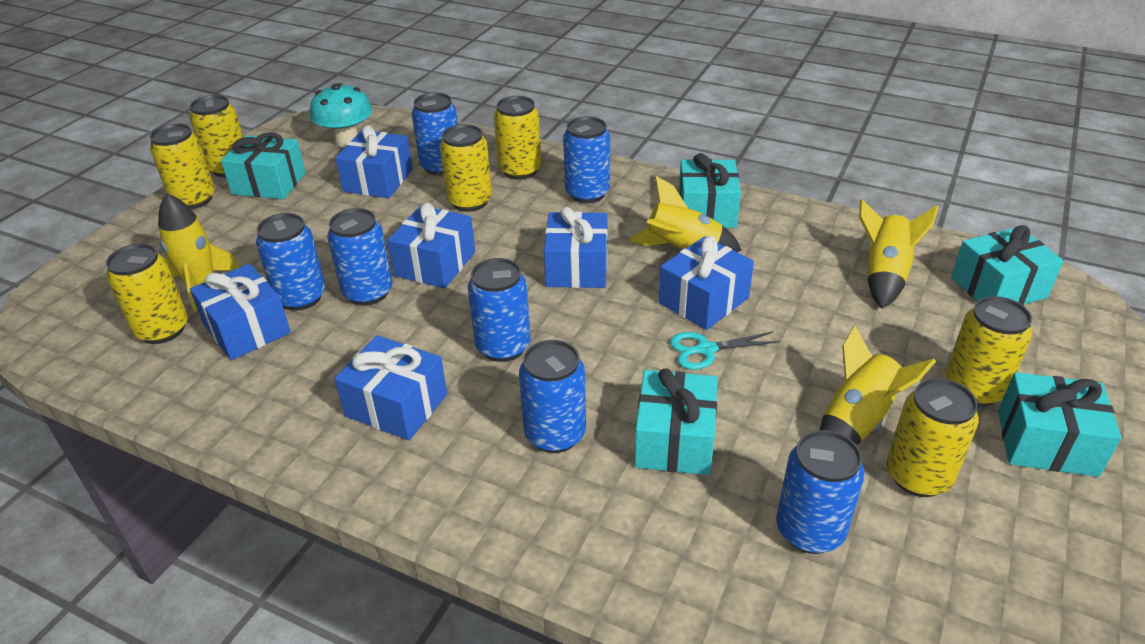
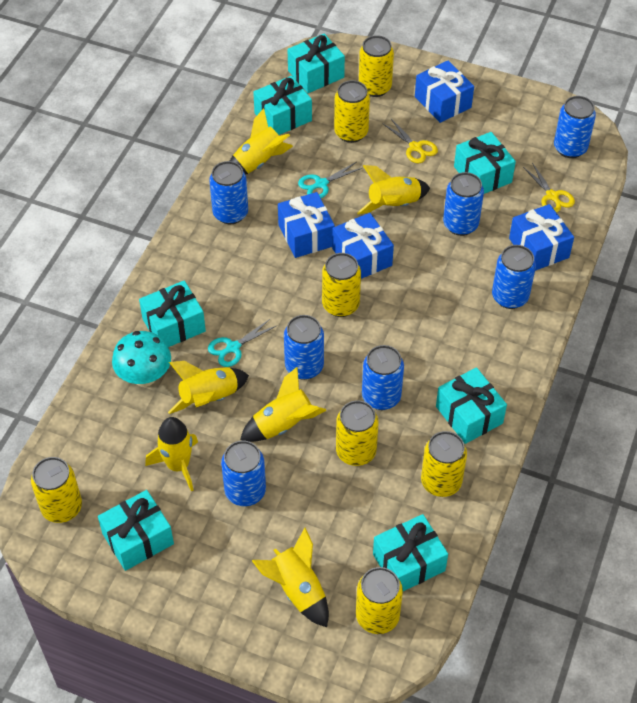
blue gift: [190,264,291,360] [334,335,447,440] [335,125,413,198] [387,203,475,288] [544,207,607,288] [659,236,754,330] = 6 -> [278,192,335,258] [332,213,394,279] [415,60,474,123] [509,204,574,271] = 4
turquoise gift: [221,132,306,199] [634,368,717,475] [679,153,741,228] [951,225,1063,305] [998,372,1122,477] = 5 -> [98,490,174,571] [139,280,206,347] [253,76,312,135] [288,34,345,93] [373,514,448,591] [436,367,507,444] [454,132,516,194] = 7
turquoise scissors: [670,331,780,370] = 1 -> [208,318,278,367] [298,162,362,198] = 2
yellow rocket: [158,193,240,312] [629,176,742,252] [820,325,936,445] [859,199,939,308] = 4 -> [145,417,198,492] [168,361,249,414] [230,108,293,175] [240,367,326,442] [252,528,329,627] [357,165,430,215] = 6
yellow scissors: none = 0 -> [382,119,438,163] [523,163,575,213] = 2

